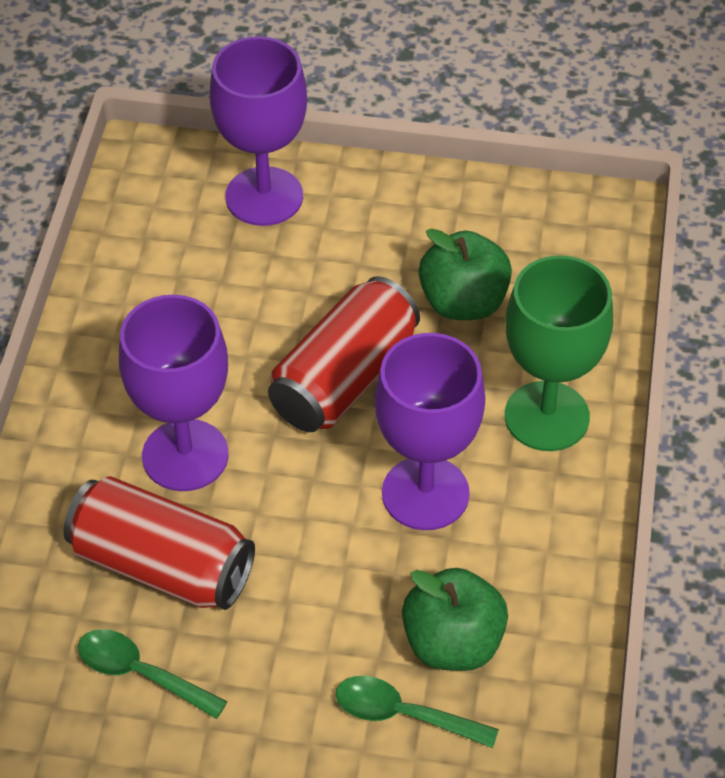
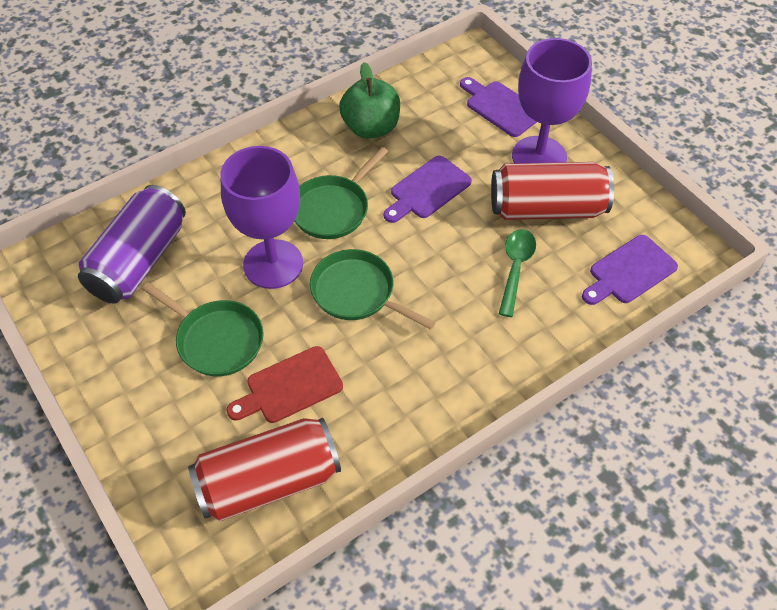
green apple: [402,568,508,671] [419,228,512,320] = 2 -> [339,62,400,139] = 1
green goblet: [505,255,613,451] = 1 -> none = 0
green pan: none = 0 -> [142,282,264,376] [294,147,388,239] [310,249,436,330] = 3
green spoon: [78,629,227,719] [336,676,499,748] = 2 -> [499,229,536,317] = 1
purple can: none = 0 -> [78,185,186,304] = 1
purple cutting board: none = 0 -> [384,156,472,223] [460,77,537,137] [582,235,678,305] = 3
purple goblet: [119,294,229,491] [210,36,307,226] [375,333,485,530] = 3 -> [221,146,303,289] [512,38,592,163] = 2
red cutting board: none = 0 -> [227,346,343,423] = 1

